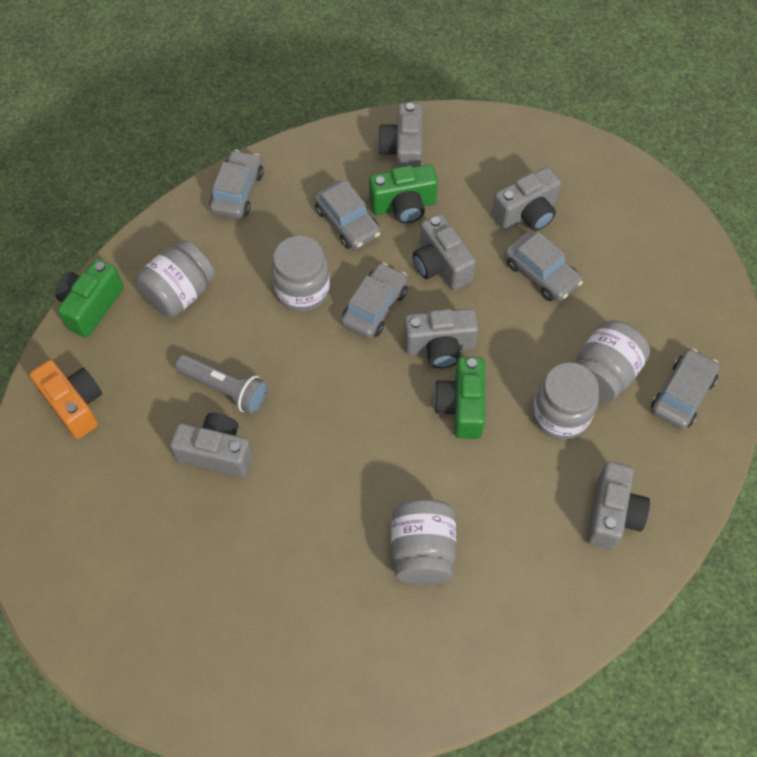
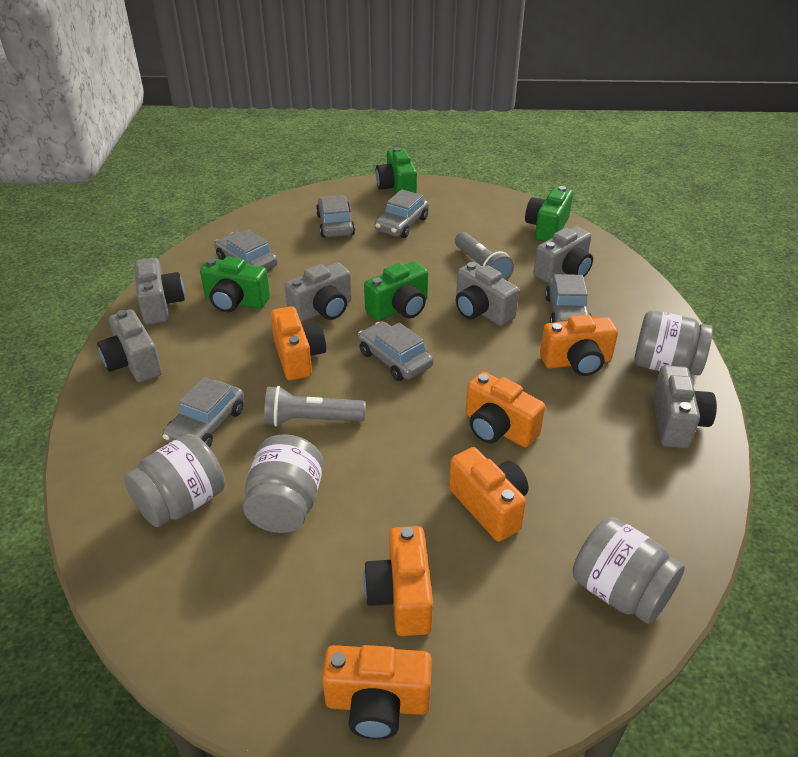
green camera: [55,259,124,338] [369,164,438,224] [434,357,485,439] = 3 -> [200,256,270,312] [364,261,428,321] [375,147,417,194] [525,186,573,242] = 4
grey car: [209,150,264,219] [314,181,381,250] [341,263,408,339] [505,232,583,301] [651,349,720,429] = 5 -> [162,377,244,448] [214,230,278,270] [316,195,355,238] [358,321,433,381] [375,189,429,238] [545,274,592,323] = 6
grey flashlight: [175,354,268,414] = 1 -> [264,386,366,426] [455,232,514,280] = 2
grey jar: [135,240,215,318] [271,236,330,312] [391,499,456,584] [533,363,599,440] [576,320,650,403] = 5 -> [124,434,225,527] [243,434,323,533] [573,517,685,624] [634,311,713,376] = 4
orange camera: [29,360,102,439] = 1 -> [271,306,326,381] [322,645,432,740] [363,526,433,636] [449,447,529,542] [466,372,545,448] [540,314,618,376] = 6

